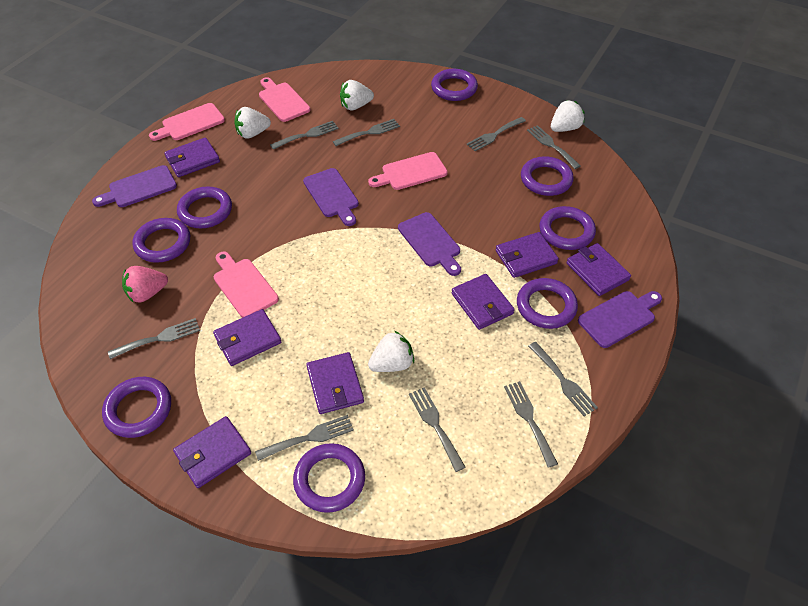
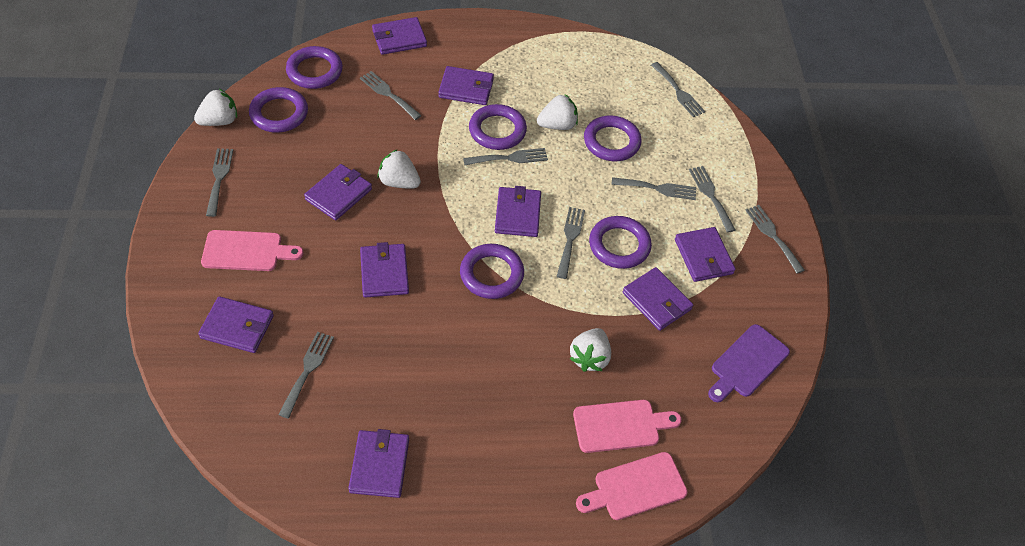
pink cutting board: [149,103,225,141] [214,252,279,318] [259,77,310,122] [368,152,448,190] = 4 -> [201,230,303,271] [573,400,682,453] [576,452,688,520] = 3
pink strawberry: [122,266,168,303] = 1 -> none = 0
purple cutting board: [92,165,177,207] [303,168,359,226] [398,212,461,276] [578,291,662,348] = 4 -> [708,324,790,402] = 1
purple ring: [102,377,171,438] [132,218,190,263] [177,187,232,228] [293,443,365,513] [431,69,478,101] [517,278,578,329] [521,156,574,196] [539,206,596,250] = 8 -> [249,87,308,133] [286,46,343,89] [460,244,524,299] [469,104,527,150] [584,116,642,161] [589,216,652,269] = 6
purple wallet: [164,137,220,177] [173,416,251,488] [213,309,281,366] [306,352,364,414] [451,274,515,330] [496,232,559,278] [566,243,631,296] = 7 -> [198,296,274,353] [304,164,372,220] [348,429,409,498] [360,242,409,298] [372,17,427,55] [438,66,494,105] [495,186,541,237] [623,267,693,331] [675,227,736,282] = 9

